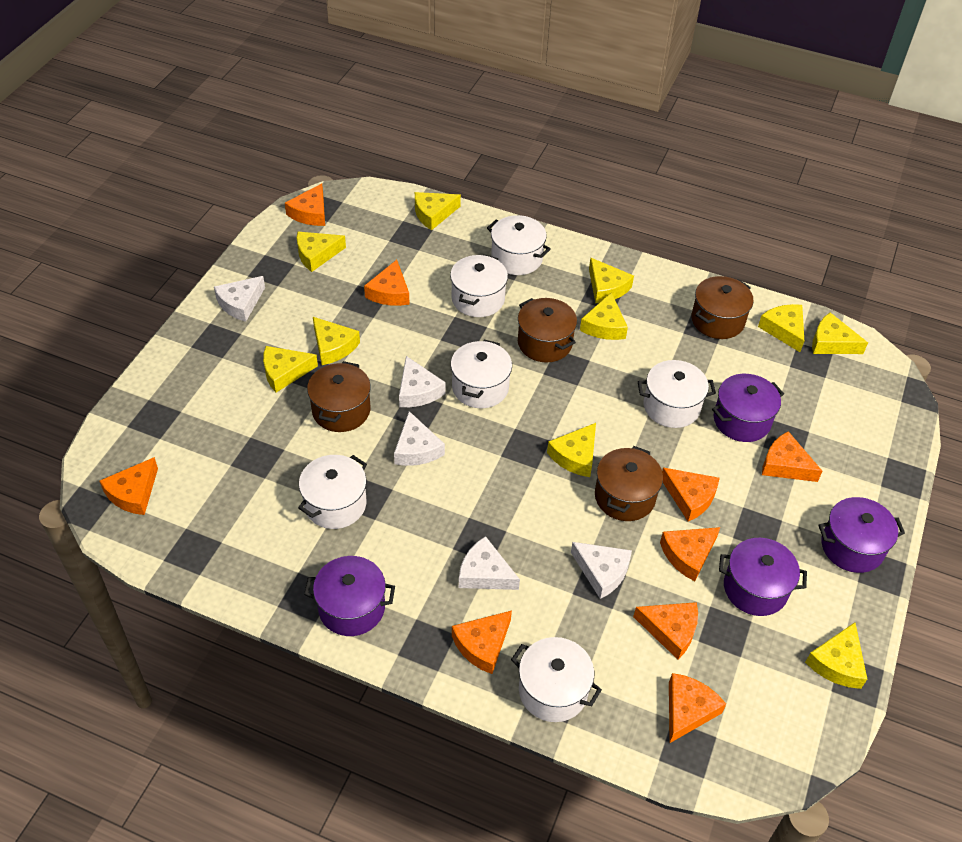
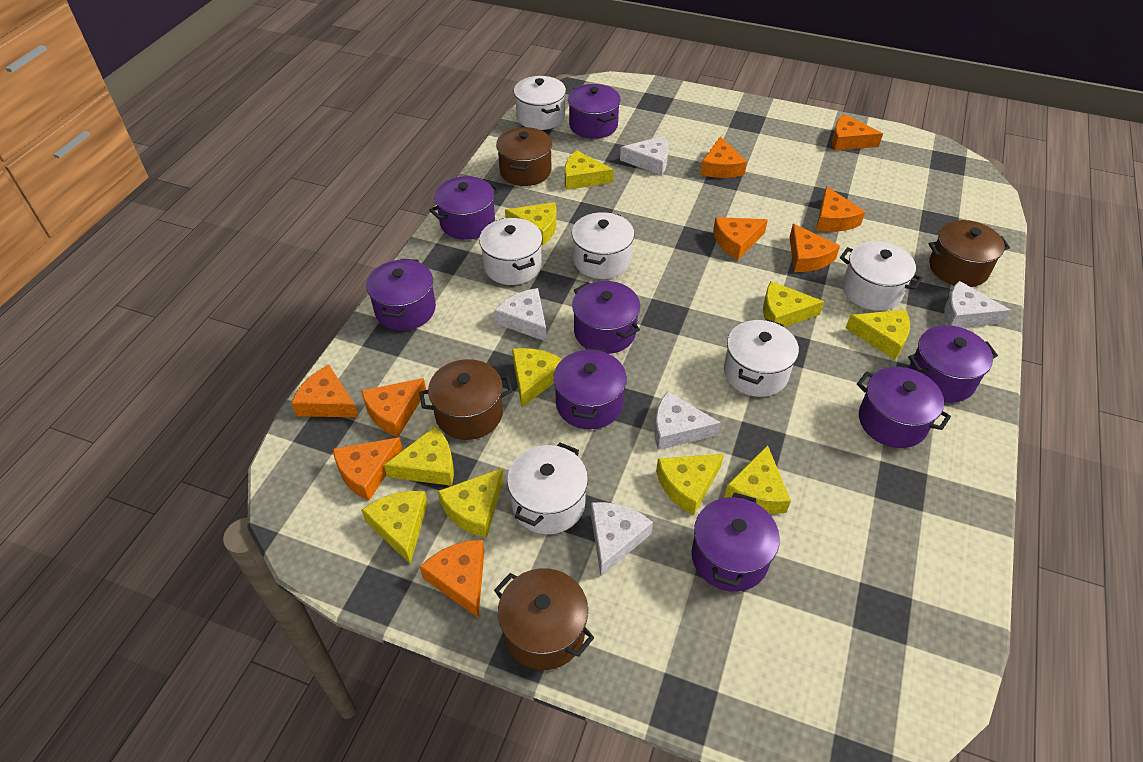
purple pot: [304,556,395,636] [712,374,784,442] [719,538,807,616] [818,497,905,573] = 4 -> [366,259,436,330] [429,176,500,240] [553,348,627,429] [568,84,621,139] [572,281,640,354] [692,493,780,592] [857,367,951,448] [908,325,998,403] = 8

